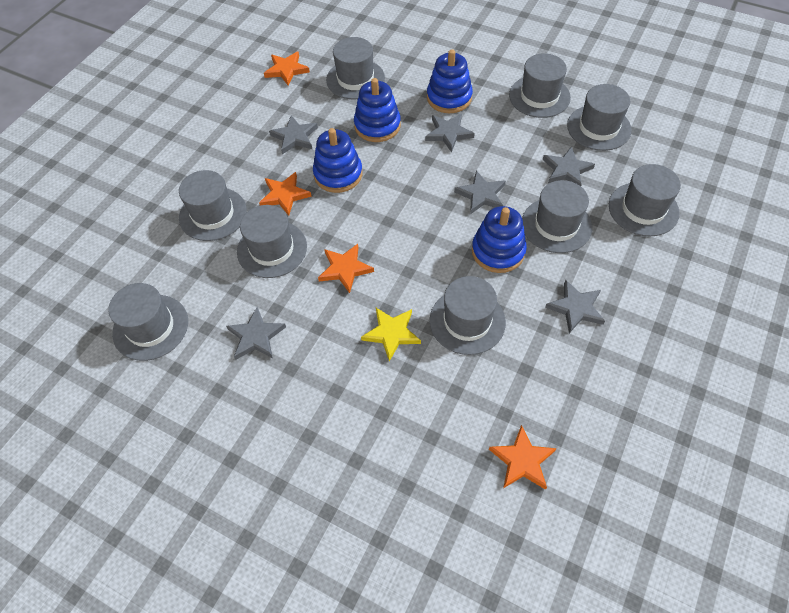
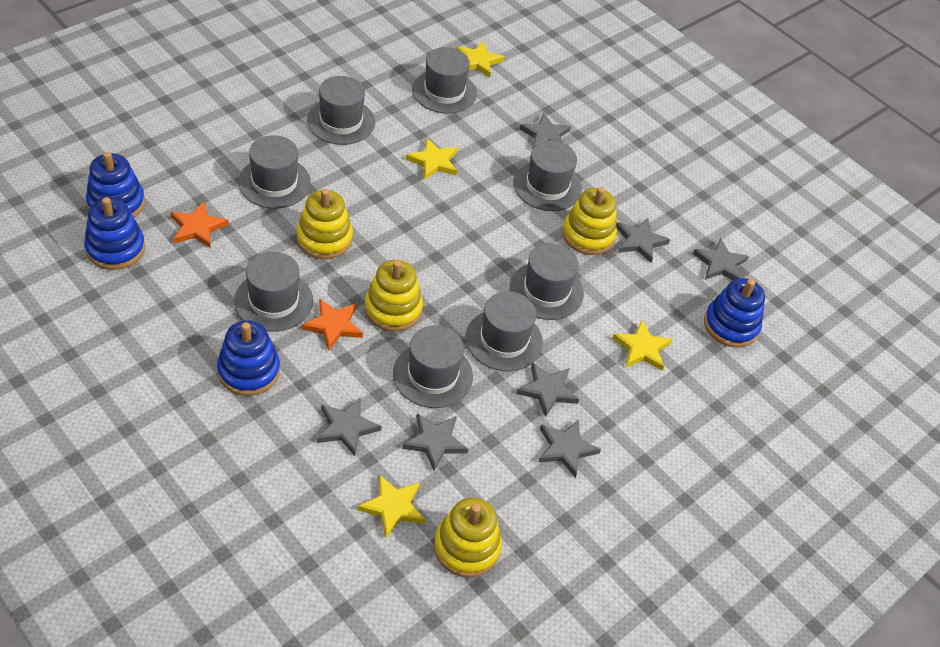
grey hat: [108,283,188,361] [179,170,247,241] [237,205,307,278] [326,37,385,99] [430,276,506,355] [509,53,571,118] [522,180,592,253] [567,84,632,151] [609,164,681,236] = 9 -> [234,252,313,332] [238,135,311,208] [307,76,375,145] [393,325,473,408] [412,47,477,114] [466,291,543,371] [510,243,584,320] [513,140,582,211] = 8
grey star: [226,307,286,360] [269,115,318,154] [425,113,475,152] [454,171,506,214] [543,146,595,186] [545,280,605,333] = 6 -> [317,398,382,456] [402,413,468,471] [516,362,579,417] [520,113,571,148] [538,419,601,478] [617,218,670,263] [693,238,749,280] = 7
orange star: [259,172,312,215] [264,51,310,86] [318,244,374,293] [489,425,557,490] = 4 -> [170,201,229,248] [302,299,363,351] = 2
yellow stacking toy: none = 0 -> [297,189,353,259] [364,260,423,331] [434,497,502,578] [562,187,617,255] = 4
yellow star: [361,308,421,361] = 1 -> [357,474,425,538] [406,138,458,180] [456,41,505,78] [612,320,672,371] = 4

